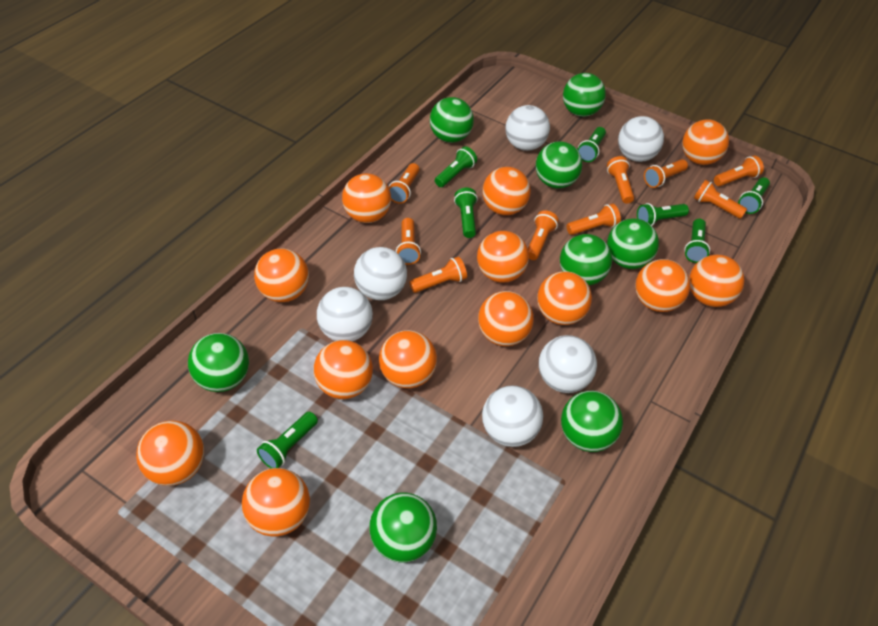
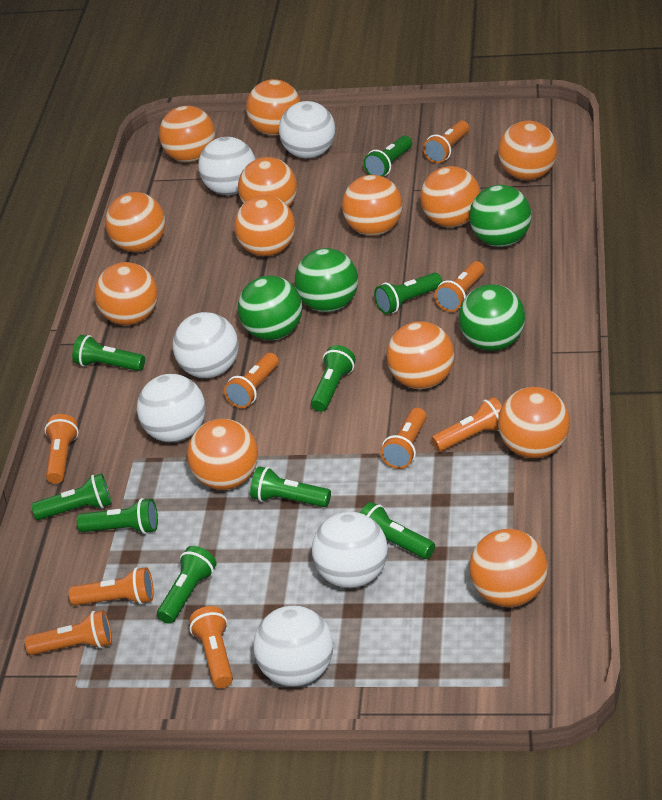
green ball: [188,333,249,392] [369,493,437,563] [430,97,474,143] [536,141,582,189] [560,234,612,285] [561,391,623,452] [563,73,606,117] [607,218,659,269] = 8 -> [238,275,302,340] [295,248,358,312] [459,284,525,351] [469,185,531,247] = 4
green flashlight: [257,412,318,468] [435,146,477,187] [454,188,478,238] [577,127,606,162] [637,203,689,226] [684,219,710,263] [738,177,770,214] = 7 -> [31,473,112,520] [72,335,145,371] [77,498,158,534] [157,546,217,624] [250,466,331,507] [311,345,356,412] [360,502,435,559] [363,136,412,177] [374,272,442,314] = 9

